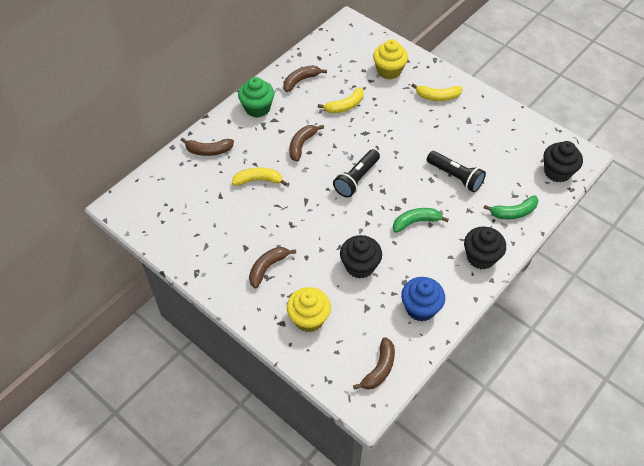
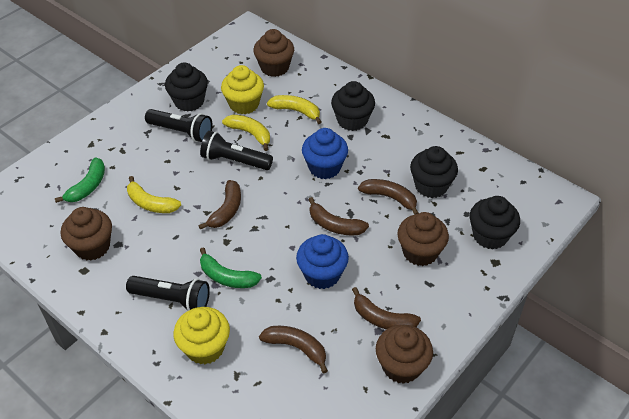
black cupcake: [340,235,382,279] [464,226,506,269] [543,141,583,183] = 3 -> [165,63,208,112] [331,81,375,131] [410,146,458,198] [469,196,520,250] = 4
black flashlight: [333,149,380,197] [427,151,486,192] = 2 -> [126,276,210,311] [145,109,213,142] [200,131,273,170] = 3
blue cupcake: [401,277,445,321] = 1 -> [296,234,349,289] [302,128,348,179] = 2
brown cupcake: none = 0 -> [61,207,112,261] [253,29,294,77] [376,325,433,384] [397,212,449,266] = 4
green cupcake: [238,77,274,118] = 1 -> none = 0

